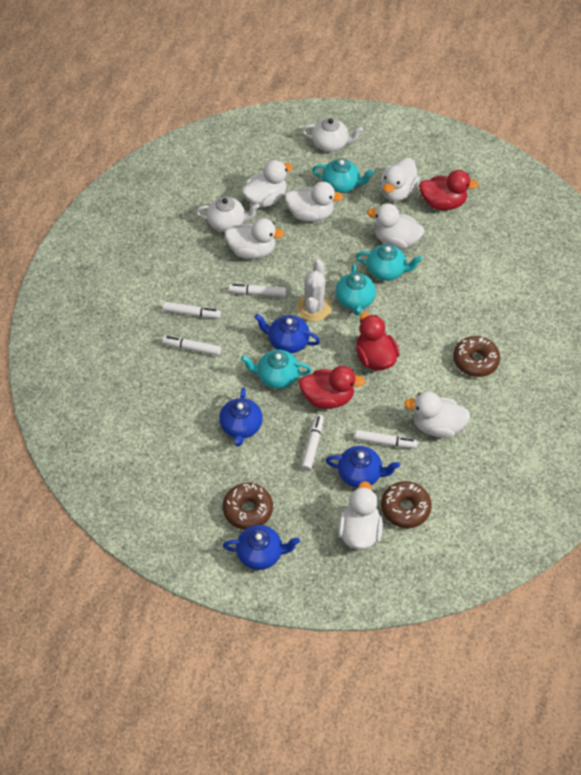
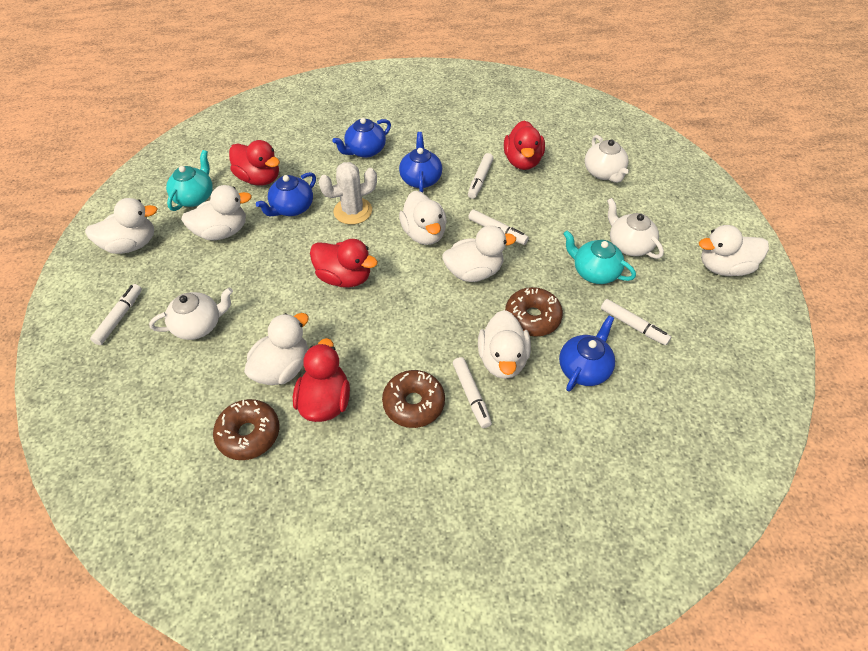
red duck: [299,366,365,409] [356,312,400,371] [419,170,479,210] = 3 -> [229,140,280,185] [293,338,350,422] [310,239,378,288] [504,120,545,170] = 4
turquoise teapot: [241,350,311,389] [312,159,374,193] [336,264,376,316] [356,244,422,281] = 4 -> [166,150,213,211] [563,230,636,284] = 2
white teapot: [196,197,260,232] [302,118,363,152] = 2 -> [149,288,233,340] [585,135,629,183] [607,198,664,259] = 3

